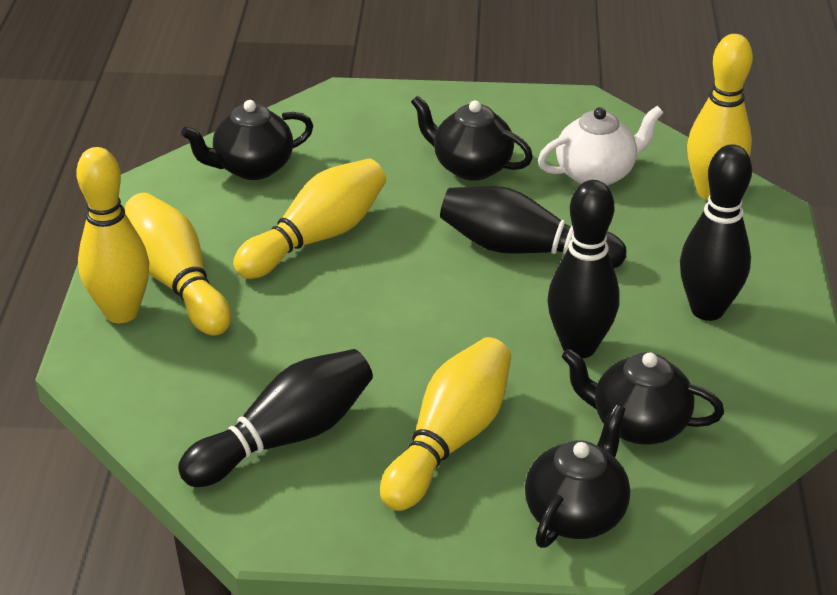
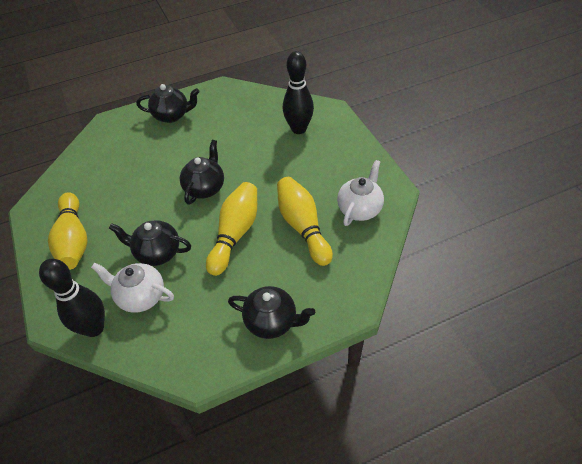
black bowling pin: [178,349,373,487] [440,186,626,268] [548,180,619,358] [680,144,752,321] = 4 -> [39,259,105,337] [283,51,314,134] = 2
white teapot: [538,106,664,186] = 1 -> [91,263,174,313] [337,160,384,226] = 2
yellow bowling pin: [76,147,149,323] [125,193,231,335] [233,159,386,279] [380,337,511,511] [687,34,753,200] = 5 -> [48,192,88,270] [206,182,257,276] [277,177,333,266] = 3

